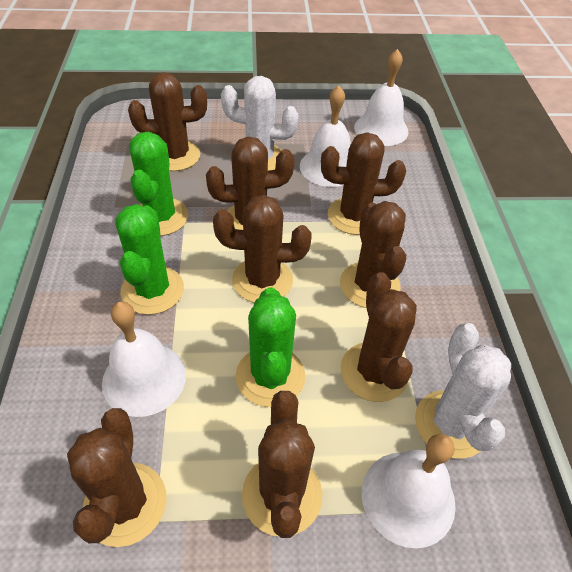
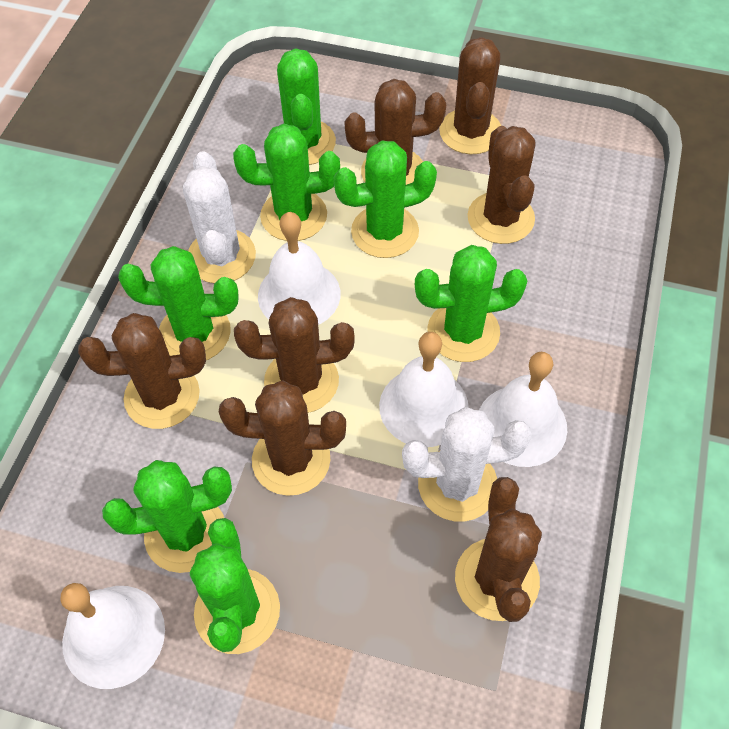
brown cactus: [67,408,166,547] [128,72,207,171] [206,137,295,230] [213,195,311,303] [242,391,322,538] [321,132,406,235] [340,201,406,308] [341,272,417,402] = 8 -> [78,313,206,429] [219,380,346,496] [234,297,355,413] [344,79,446,185] [439,37,501,154] [455,477,542,622] [468,126,535,244] = 7
green cactus: [115,204,184,315] [129,132,188,236] [236,287,305,407] = 3 -> [102,460,232,573] [118,246,239,360] [190,518,280,654] [233,124,340,241] [277,48,336,165] [334,141,437,258] [415,245,527,362] = 7

